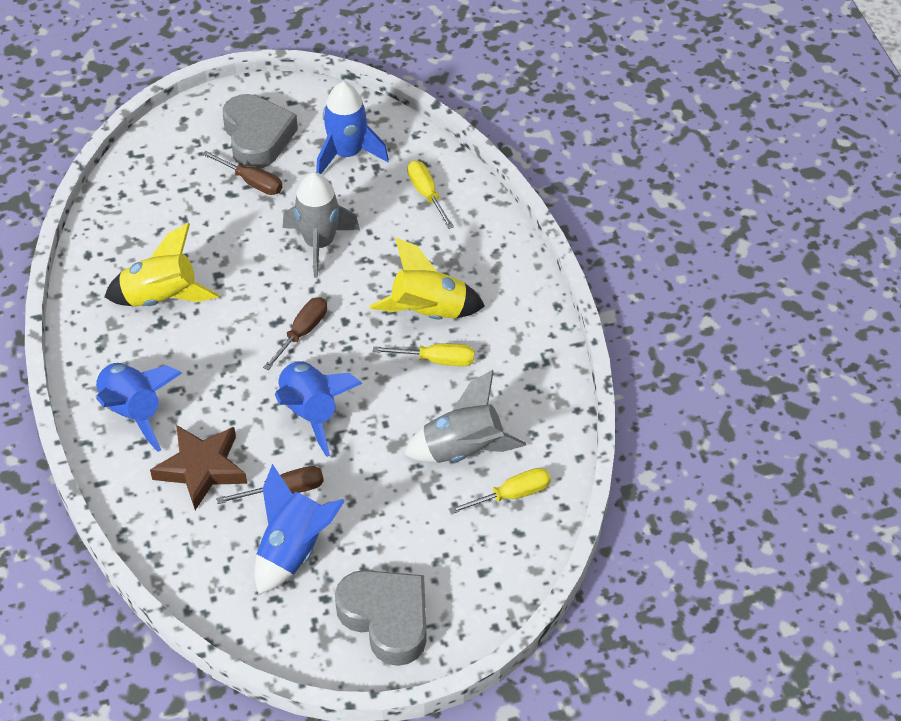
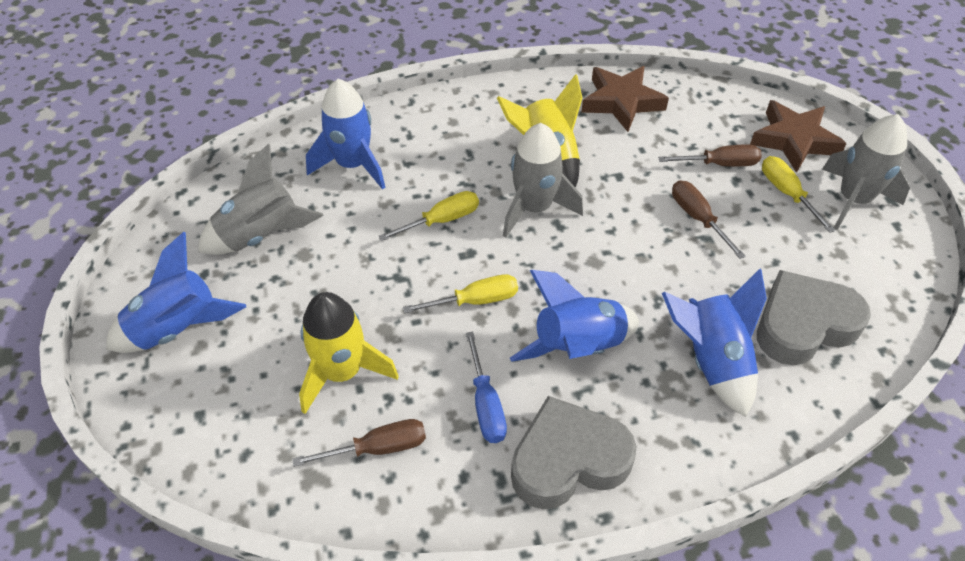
blue screwdriver: none = 0 -> [466,332,507,443] = 1
brown star: [150,425,247,510] = 1 -> [581,66,669,132] [750,100,847,173] = 2
grey rocket: [283,172,360,278] [404,370,526,463] = 2 -> [198,144,324,255] [503,123,583,238] [822,114,910,230] = 3

